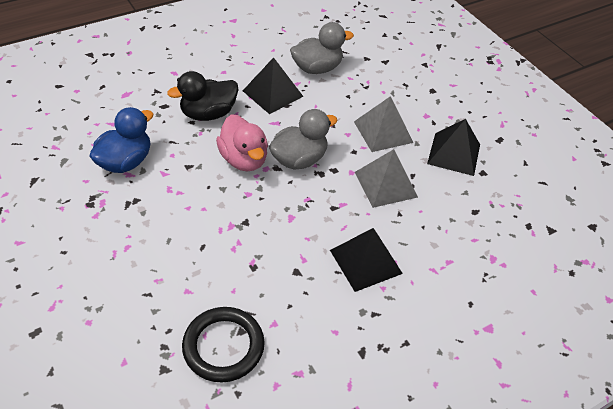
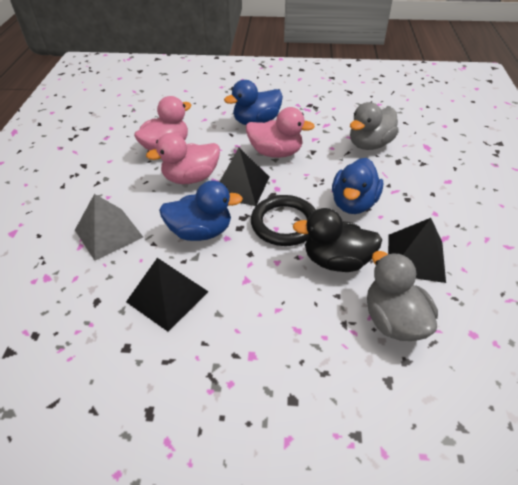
blue duck: [89,107,153,173] = 1 -> [159,181,243,241] [224,80,283,125] [332,158,383,214] = 3
grey pyramid: [354,96,414,152] [355,149,418,208] = 2 -> [75,194,143,261] = 1
pink duck: [216,114,268,171] = 1 -> [134,96,192,151] [146,133,220,184] [246,107,315,158] = 3

